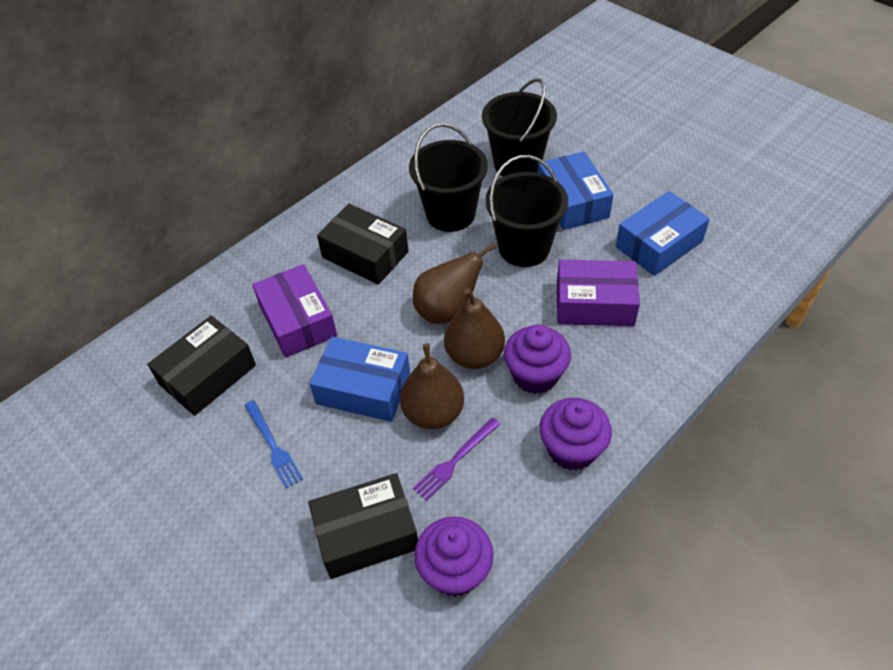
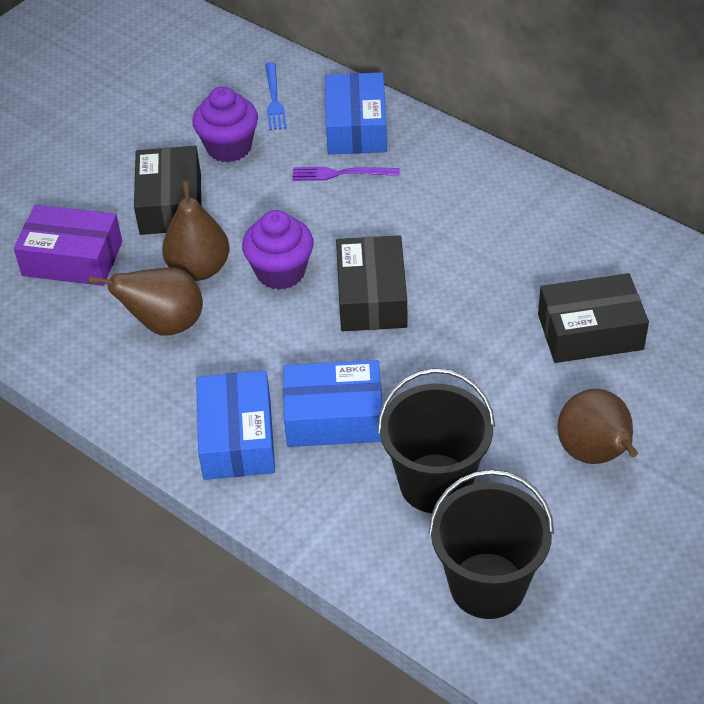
black bucket: [409,123,488,232] [482,78,557,177] [486,155,568,267] = 3 -> [377,368,495,513] [429,469,554,619] = 2
purple box: [252,264,337,358] [557,260,640,326] = 2 -> [14,205,122,286] = 1
purple cupcake: [414,516,494,597] [504,324,571,394] [540,398,612,471] = 3 -> [192,86,258,162] [242,210,314,290] = 2

